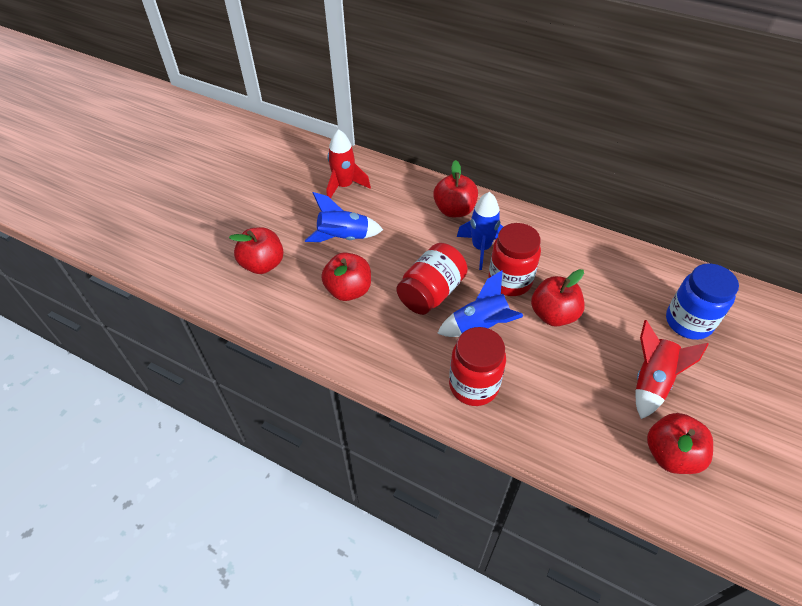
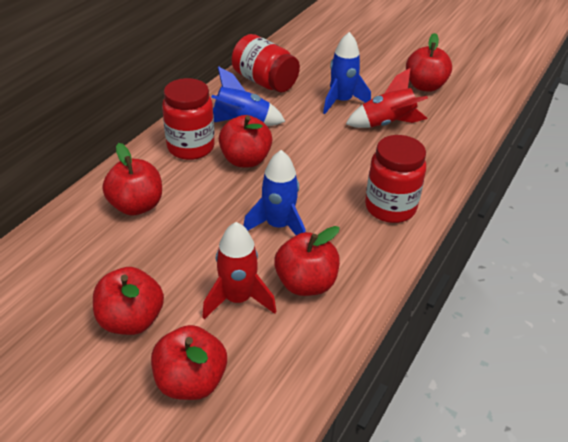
blue jar: [666,263,739,340] = 1 -> none = 0
red apple: [229,227,284,274] [321,252,371,301] [433,160,478,217] [531,269,585,327] [647,413,713,474] = 5 -> [93,267,164,335] [102,143,162,215] [151,325,227,400] [219,115,272,167] [274,226,340,296] [406,33,452,92] = 6

